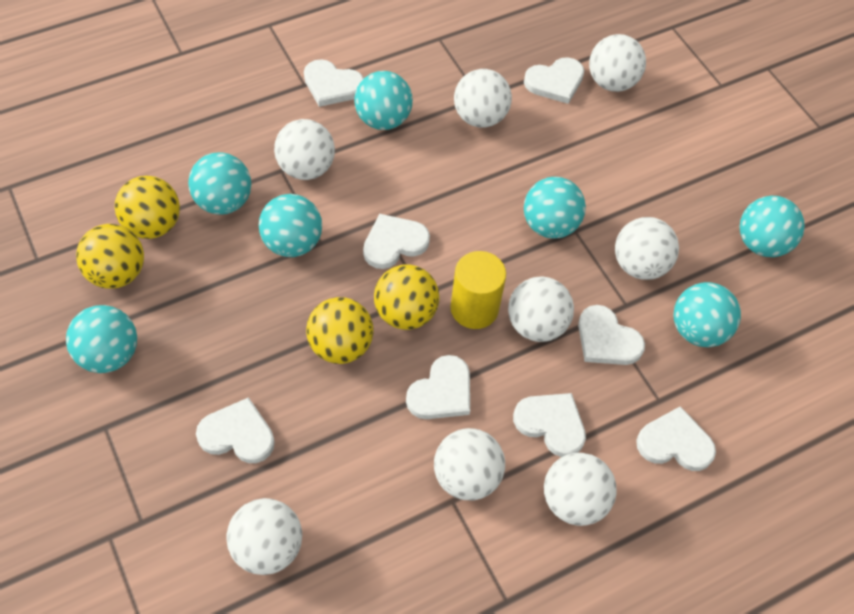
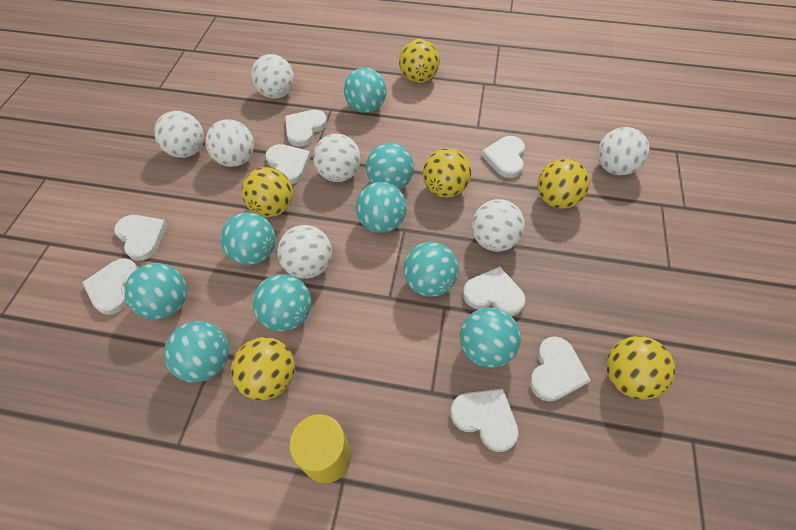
turquoise ball: [66,305,137,373] [188,152,251,215] [259,194,322,257] [354,71,413,130] [524,177,586,239] [673,282,741,347] [740,196,805,257] = 7 -> [124,263,187,319] [164,321,229,382] [220,212,276,265] [252,274,311,331] [344,68,386,113] [356,182,407,233] [366,143,414,190] [404,242,459,297] [460,307,521,368] = 9
white ball: [226,498,302,575] [274,119,335,180] [434,428,505,500] [454,69,512,128] [508,277,574,342] [544,453,617,526] [589,34,646,92] [615,217,679,280] = 8 -> [154,111,204,158] [205,119,254,167] [251,54,294,99] [277,225,332,279] [313,134,361,182] [472,199,525,252] [598,127,650,175] = 7
yellow ball: [76,224,144,289] [115,176,180,239] [306,297,374,364] [374,264,439,330] = 4 -> [231,337,295,400] [242,167,293,217] [399,39,440,83] [423,148,472,198] [538,159,590,209] [606,336,676,400] = 6

